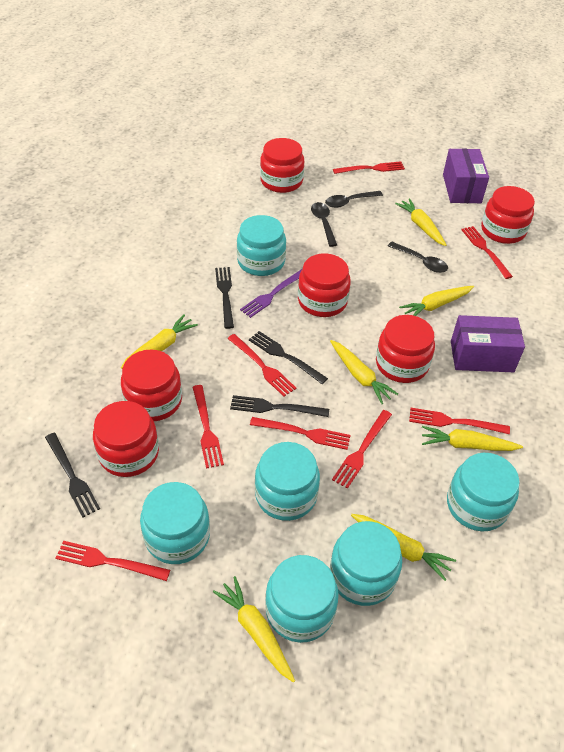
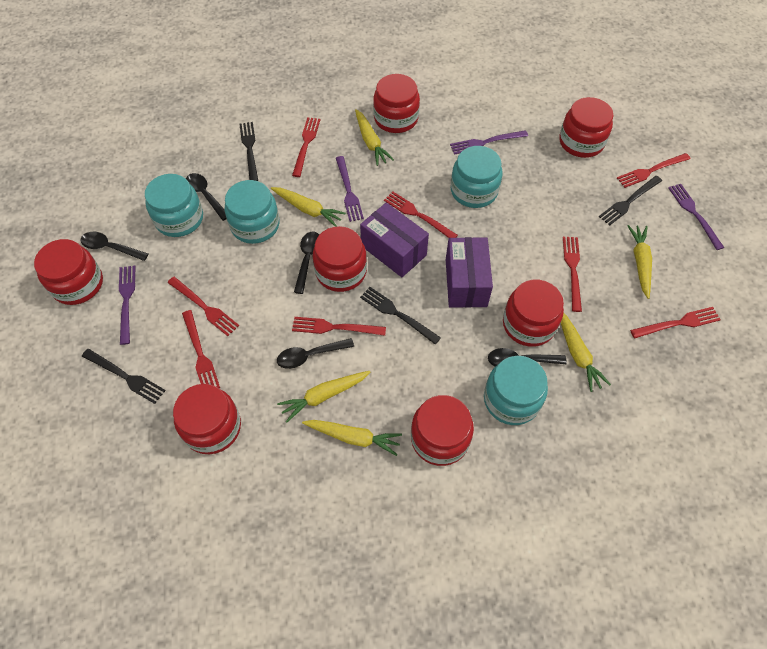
black spoon: [311,202,337,247] [325,191,383,208] [388,242,448,273] = 3 -> [80,232,149,261] [186,173,226,221] [277,338,354,369] [294,232,319,294] [488,348,567,367] = 5
purple fork: [240,269,302,318] = 1 -> [119,265,135,345] [336,156,364,222] [450,130,528,155] [668,184,724,250] = 4
red jar: [93,401,159,477] [121,349,182,421] [260,138,304,193] [298,254,351,317] [376,315,435,383] [481,186,535,244] = 6 -> [34,239,103,305] [173,384,241,454] [313,226,367,292] [373,74,420,133] [411,395,474,466] [503,280,564,347] [559,97,613,158] = 7
turquoise jar: [140,482,210,564] [237,215,286,276] [255,442,320,521] [265,555,339,643] [330,521,402,606] [447,453,520,531] = 6 -> [145,174,203,237] [225,180,279,244] [451,146,502,208] [484,356,548,425] = 4
yellow carrot: [121,314,198,369] [213,576,295,683] [330,340,398,404] [351,514,456,581] [395,198,447,246] [399,286,474,316] [422,426,523,451] = 7 -> [271,187,346,227] [277,371,370,422] [302,420,402,456] [355,109,394,166] [561,313,611,392] [628,225,652,299] = 6

